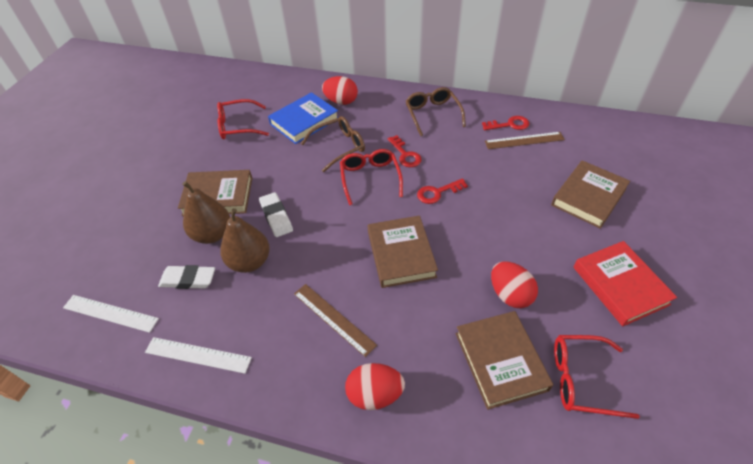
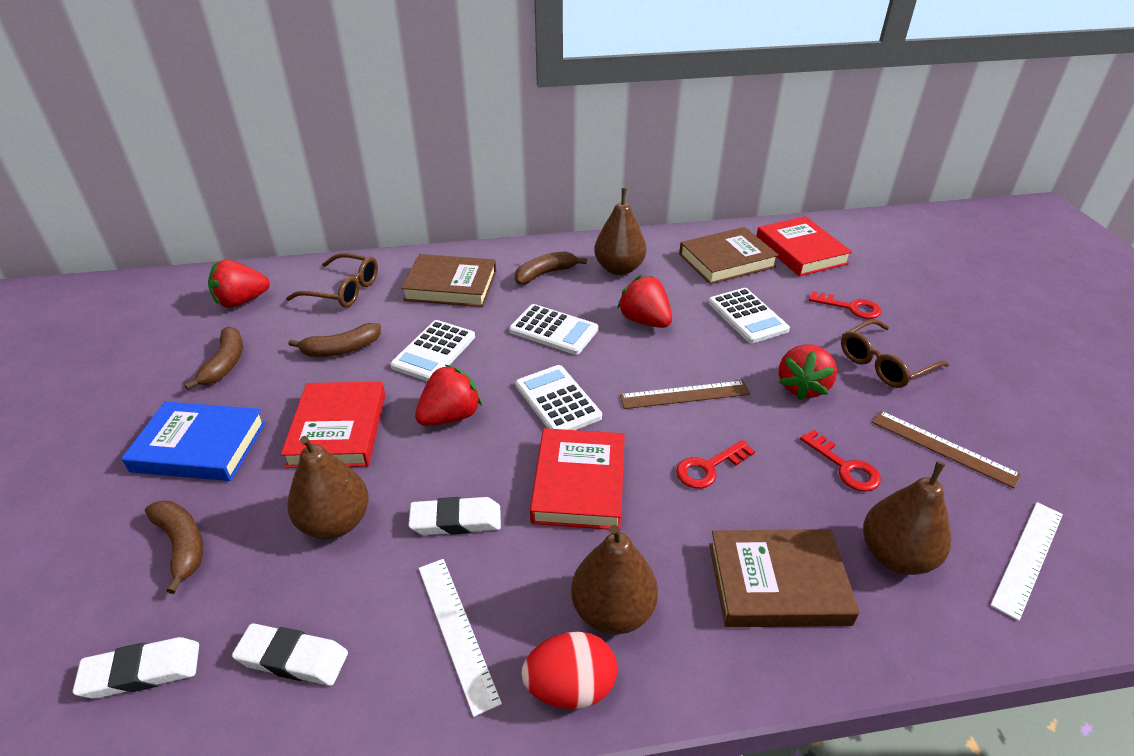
brown banana: none = 0 -> [145,501,203,594] [184,326,243,390] [288,323,381,357] [515,251,587,285] = 4
brown book: [178,170,252,216] [368,216,438,288] [455,311,553,410] [551,160,630,229] = 4 -> [401,254,496,307] [679,227,779,284] [709,529,860,627] = 3
brown pear: [182,181,230,244] [220,208,270,273] = 2 -> [287,436,369,539] [571,525,658,634] [594,188,647,275] [863,461,951,575] = 4
red book: [573,241,677,326] = 1 -> [281,382,385,468] [530,428,625,530] [756,216,852,276] = 3
red egg: [322,76,358,105] [345,363,405,410] [491,261,538,308] = 3 -> [521,631,617,709] = 1
red glasses: [217,99,269,139] [340,149,403,205] [554,335,640,419] = 3 -> none = 0
red strawberry: none = 0 -> [208,260,270,308] [415,364,482,426] [617,275,672,328] [779,344,837,400] = 4
white calculator: none = 0 -> [390,320,475,382] [509,304,599,355] [515,365,602,430] [708,288,790,343] = 4
white eraser: [158,265,215,289] [259,192,293,237] = 2 -> [72,637,199,699] [232,623,348,686] [409,497,501,535] = 3

